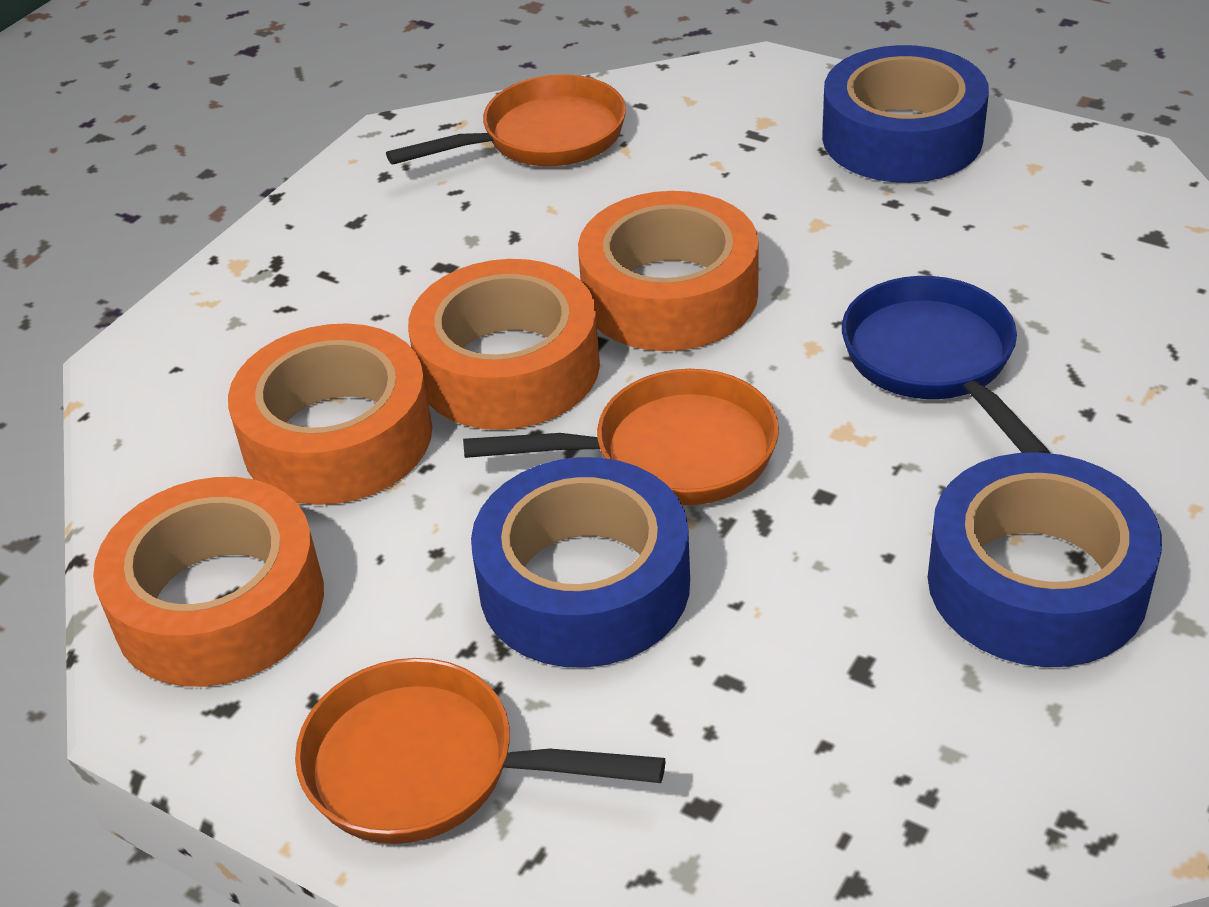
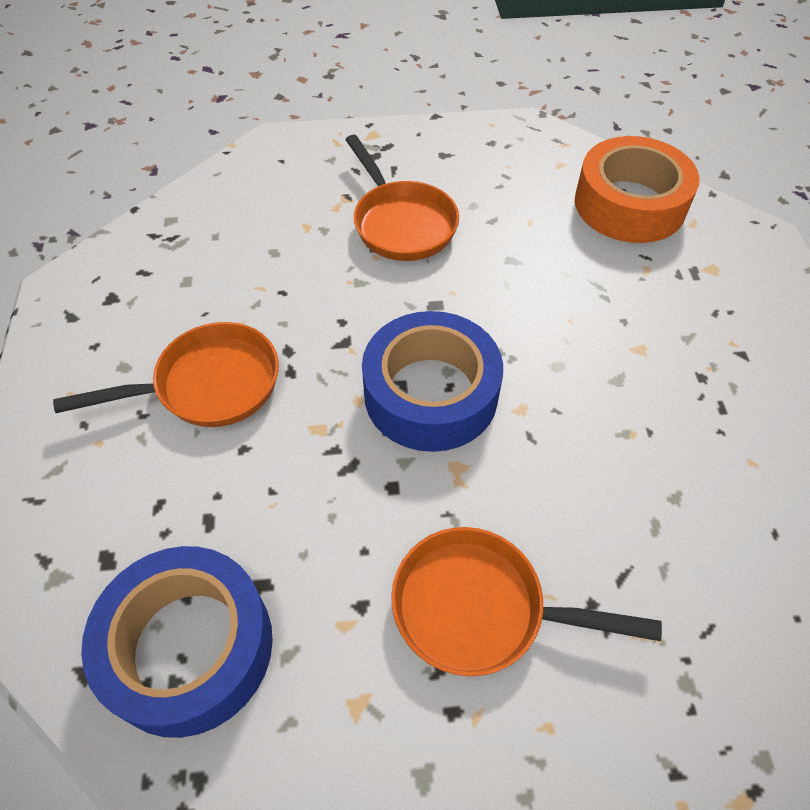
blue pan: [842,276,1050,453] = 1 -> none = 0
blue tape: [471,457,690,668] [822,45,989,183] [928,452,1162,667] = 3 -> [81,546,273,738] [362,311,503,452] = 2
orange tape: [93,477,324,687] [228,323,432,505] [408,259,600,430] [578,191,759,351] = 4 -> [575,136,699,243] = 1

